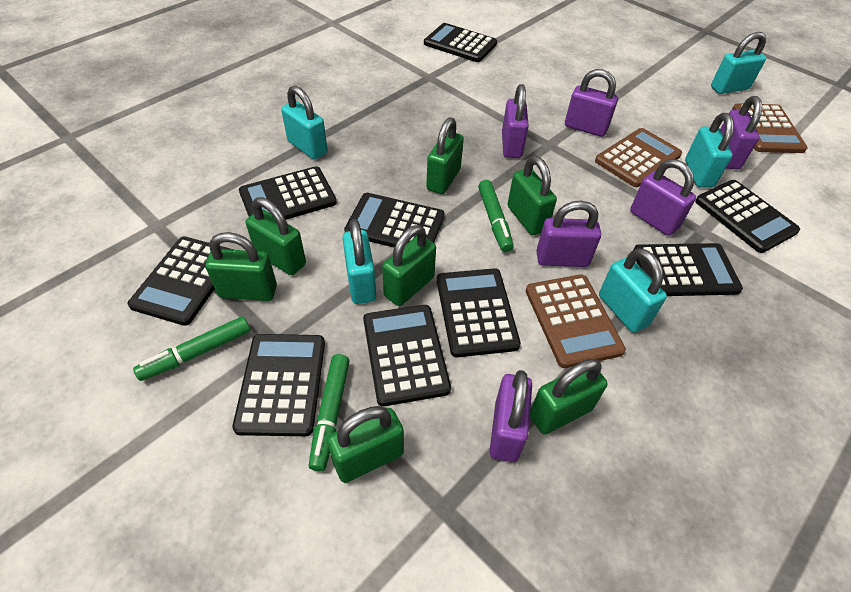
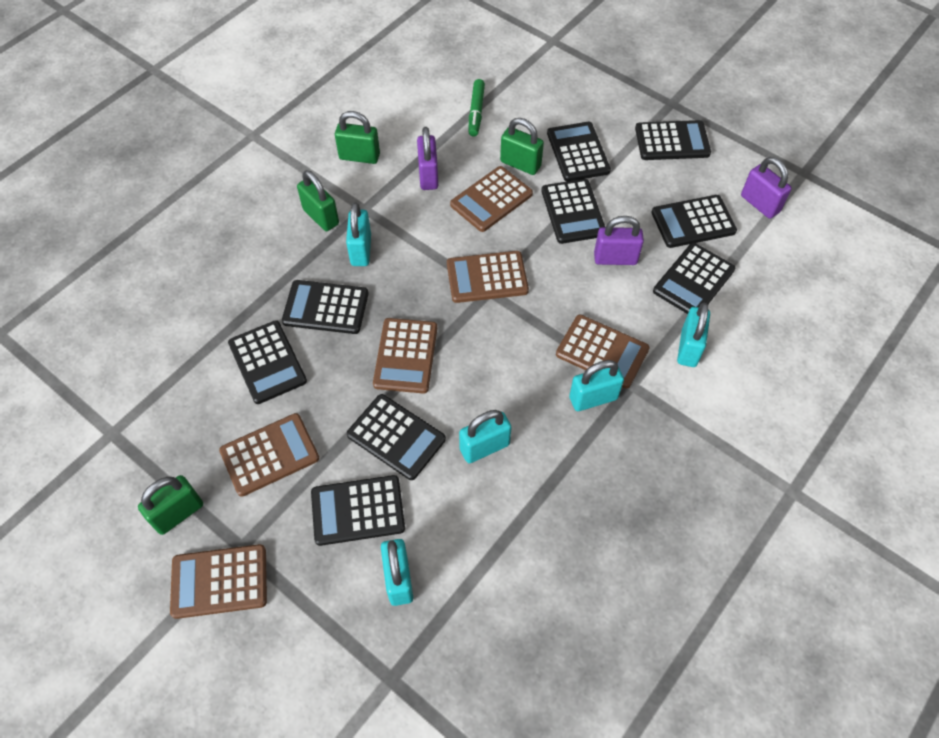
brown calculator: [526,274,626,368] [595,128,682,187] [732,103,808,153] = 3 -> [170,544,267,619] [219,413,319,497] [373,318,437,394] [447,251,529,303] [450,166,533,232] [556,315,650,389] = 6
green marker: [133,316,250,381] [308,354,350,471] [478,180,514,252] = 3 -> [469,79,485,137] = 1
green padlock: [205,232,277,301] [246,197,306,275] [327,406,404,483] [382,225,436,306] [426,117,464,194] [508,156,557,235] [530,359,608,435] = 7 -> [138,475,203,535] [297,170,339,231] [335,111,380,164] [500,118,544,175] = 4
purple padlock: [490,370,532,462] [502,84,529,158] [536,200,601,267] [565,69,618,137] [630,159,696,236] [720,96,762,170] = 6 -> [417,127,438,190] [594,216,644,265] [741,157,792,219] = 3

